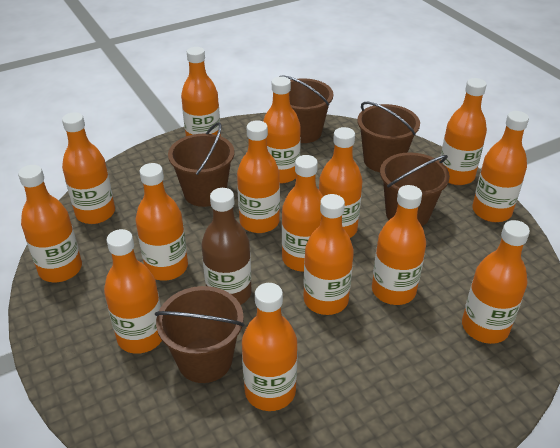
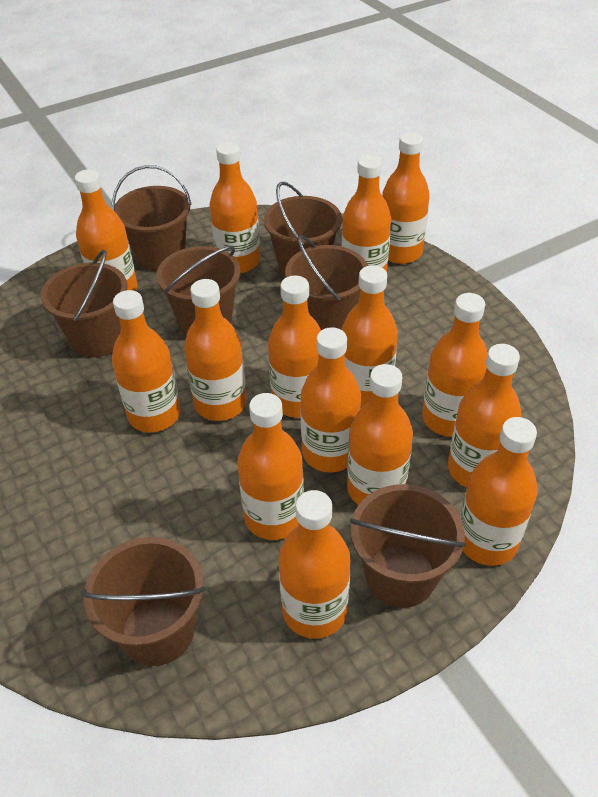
brown bottle: [201,188,251,305] = 1 -> none = 0
brown bucket: [155,286,244,383] [168,122,234,207] [279,75,333,143] [357,102,420,172] [380,152,450,226] = 5 -> [41,249,128,358] [80,537,206,666] [112,165,192,271] [156,246,240,335] [264,182,342,278] [285,235,368,330] [350,484,466,608] = 7

